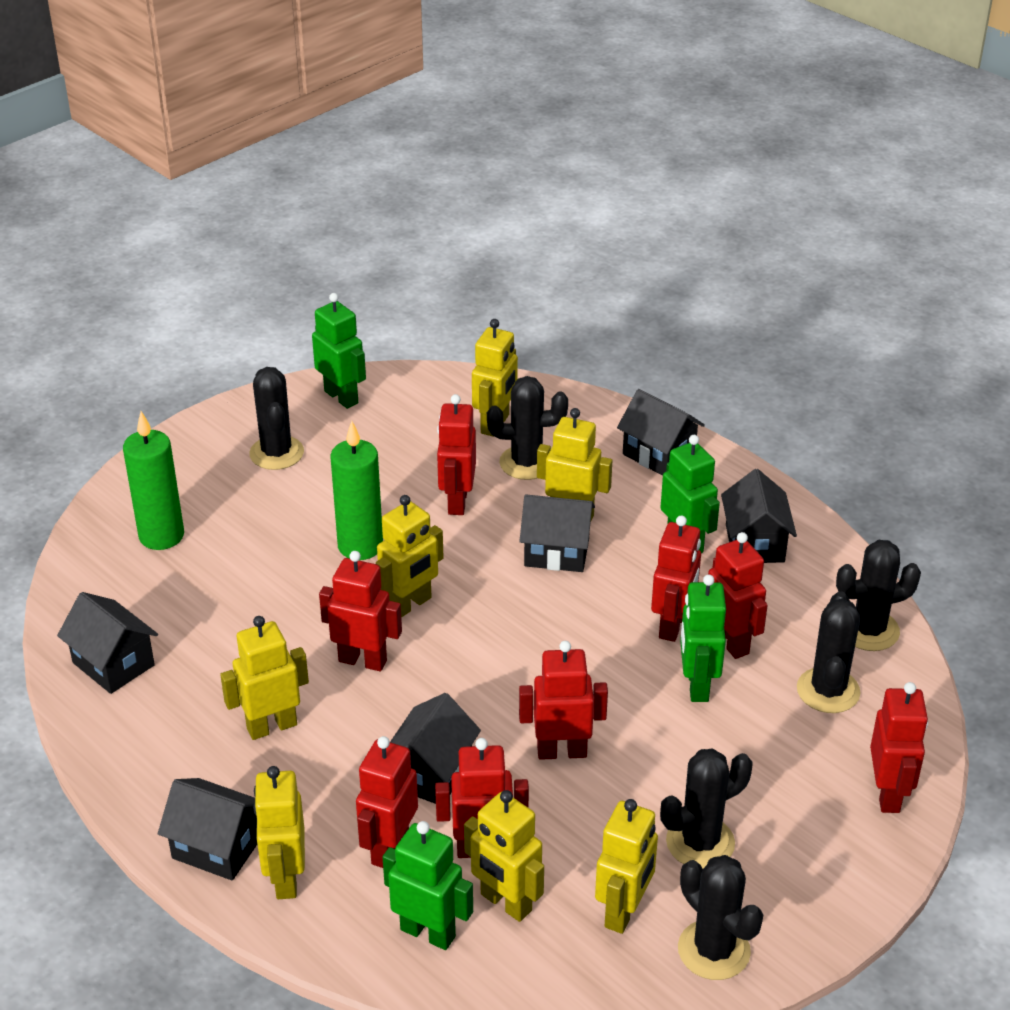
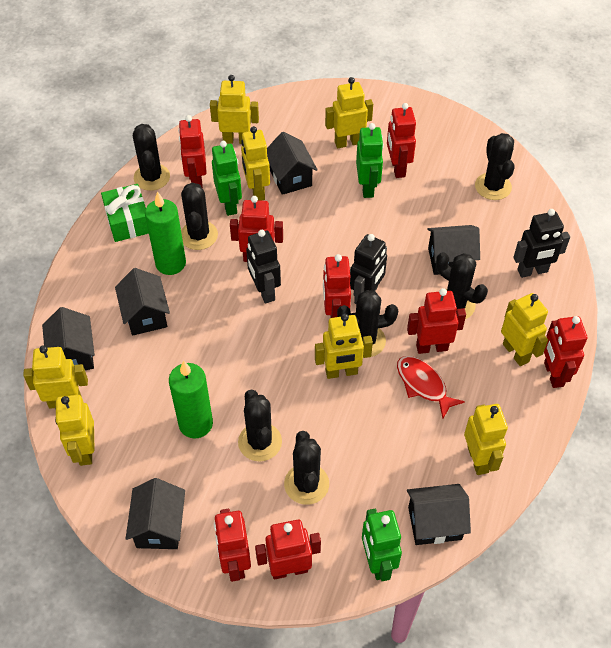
black cactus: [249,367,304,470] [487,376,568,480] [660,749,753,869] [678,855,763,980] [797,591,860,713] [836,540,921,651] = 6 -> [133,124,170,191] [181,183,218,250] [238,390,282,461] [284,431,329,505] [337,290,398,357] [436,252,488,319] [475,133,515,200] = 7
black robot: none = 0 -> [246,230,281,304] [350,234,387,304] [513,209,570,278] = 3
green gift: none = 0 -> [101,184,149,242] = 1
green robot: [312,293,366,409] [383,821,473,950] [660,435,720,553] [680,574,726,702] = 4 -> [212,141,242,216] [356,123,384,198] [362,509,402,581] = 3
red fish: none = 0 -> [397,356,465,419] = 1
yellow robot: [220,616,309,740] [253,766,305,899] [376,495,444,617] [464,790,544,922] [472,319,518,437] [537,408,612,521] [595,799,658,934] = 7 -> [23,345,88,409] [55,395,94,466] [210,75,259,144] [241,126,270,201] [315,314,373,379] [325,77,373,148] [464,404,508,475] [501,293,548,366] = 8

